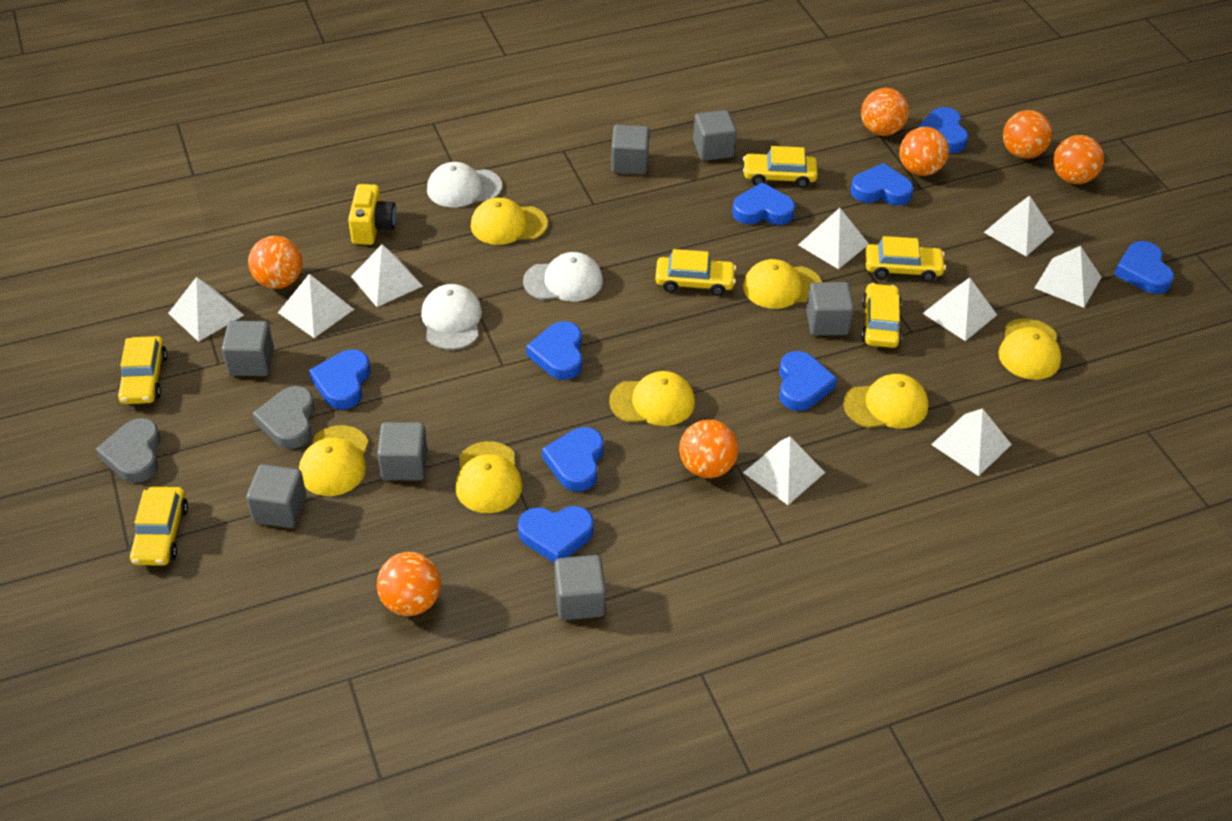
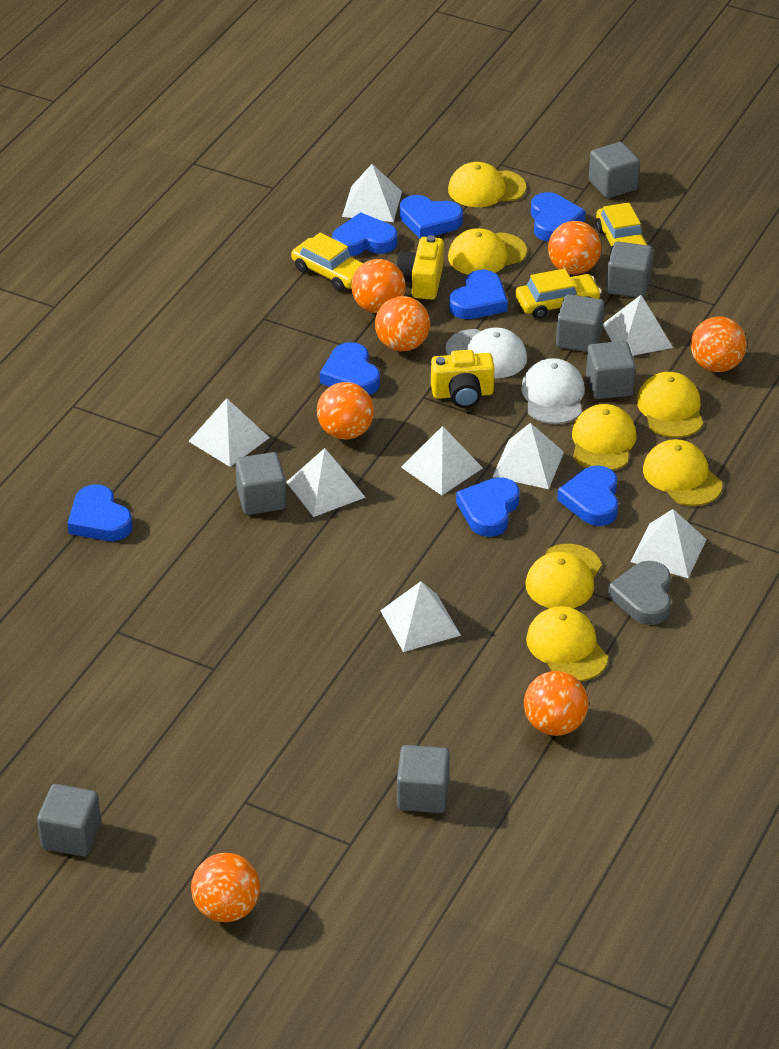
blue heart: [309,350,370,410] [518,506,594,563] [526,321,582,380] [542,427,603,492] [732,182,795,225] [779,351,837,411] [850,163,914,206] [917,107,968,153] [1114,241,1174,294] = 9 -> [67,484,133,541] [320,342,380,395] [332,212,397,256] [400,195,463,239] [449,270,508,319] [456,477,520,537] [531,192,585,242] [557,465,618,526] = 8
grey heart: [96,418,161,483] [253,386,315,449] = 2 -> [607,561,671,625] = 1
white cap: [421,284,482,350] [427,162,502,207] [523,252,603,301] = 3 -> [446,327,527,378] [521,358,585,424] = 2
white pyramid: [168,277,244,342] [278,274,354,338] [351,245,423,307] [743,437,825,505] [798,208,869,269] [922,277,997,341] [931,408,1012,476] [983,195,1054,256] [1035,246,1102,308] = 9 -> [188,398,270,467] [286,448,366,517] [342,164,402,222] [380,581,461,652] [401,426,483,495] [492,423,564,489] [603,295,673,356] [631,509,707,578] = 8
yellow camera: [348,184,396,245] = 1 -> [396,235,444,300] [431,350,495,408] = 2
yellow car: [117,336,167,404] [129,487,188,566] [655,249,736,296] [743,146,818,188] [861,283,902,348] [865,236,946,282] = 6 -> [291,232,363,291] [516,269,601,319] [596,202,649,254] = 3

